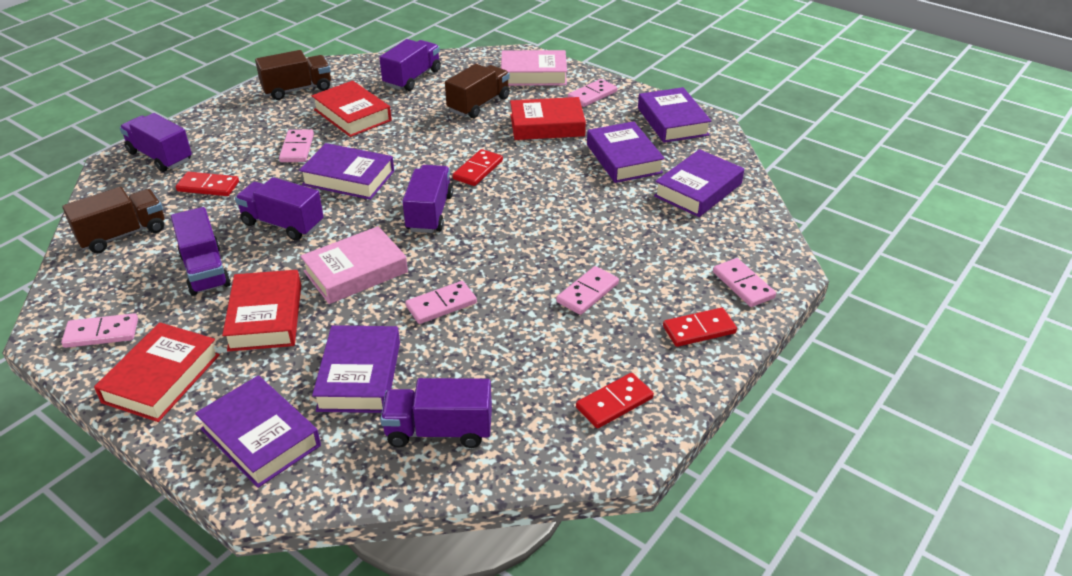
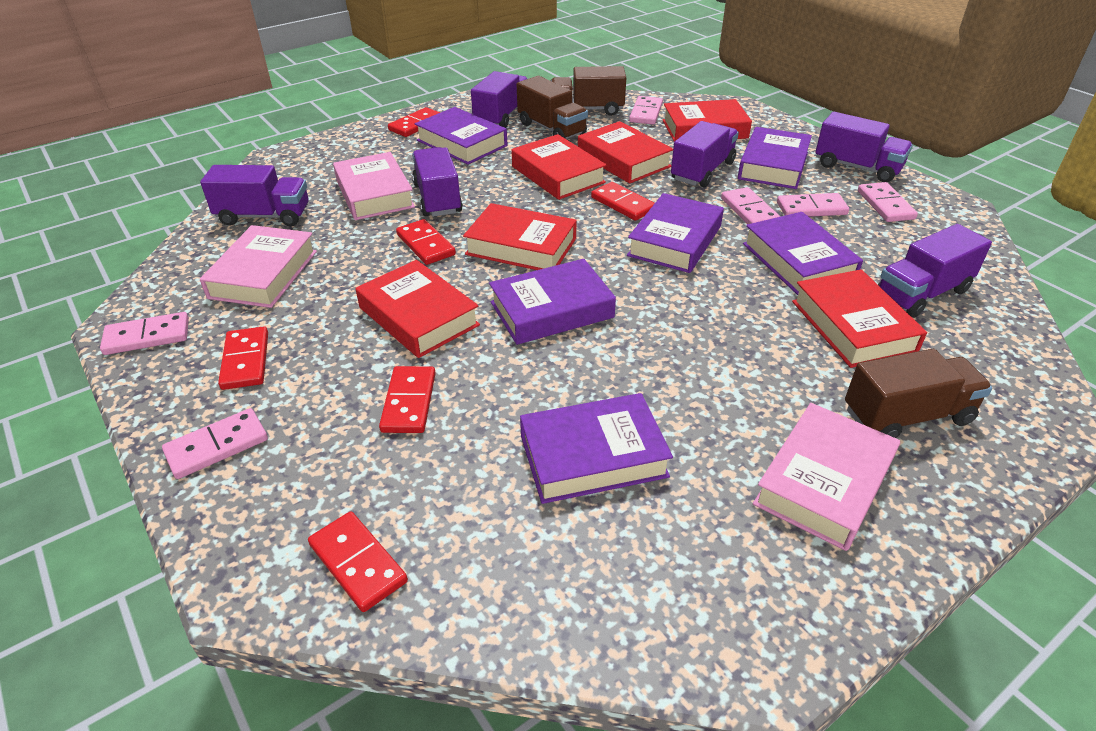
pink book: [300,226,408,304] [501,50,567,86] = 2 -> [200,225,317,308] [333,152,415,220] [753,403,900,551] = 3
red book: [94,323,220,422] [222,270,301,352] [312,81,392,137] [510,97,586,140] = 4 -> [356,260,480,358] [463,203,577,270] [511,134,607,200] [578,121,673,184] [662,99,752,142] [792,269,927,368] = 6
red domino: [176,172,239,196] [452,149,503,186] [576,373,654,428] [663,308,737,347] = 4 -> [218,326,268,390] [308,511,408,612] [379,366,436,433] [388,107,440,137] [396,219,456,265] [591,182,655,221] = 6

